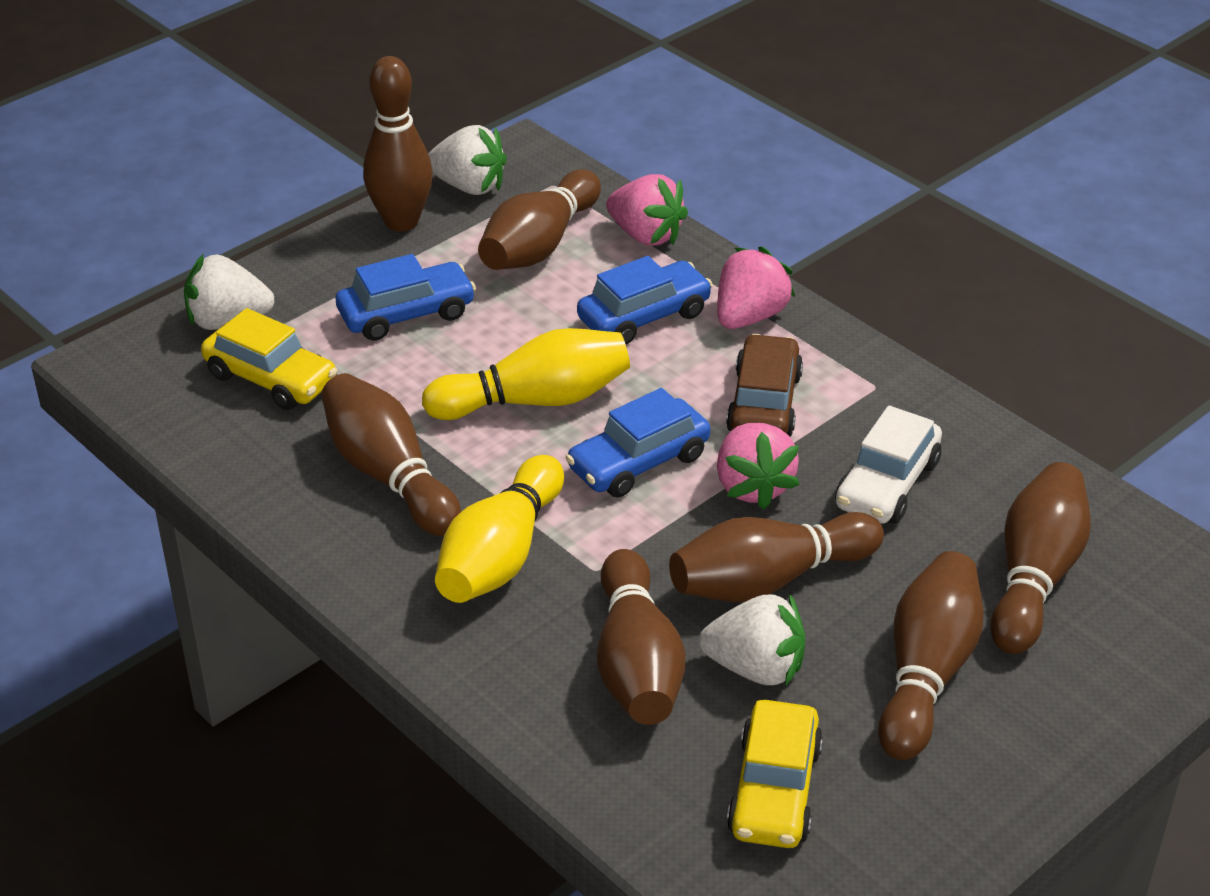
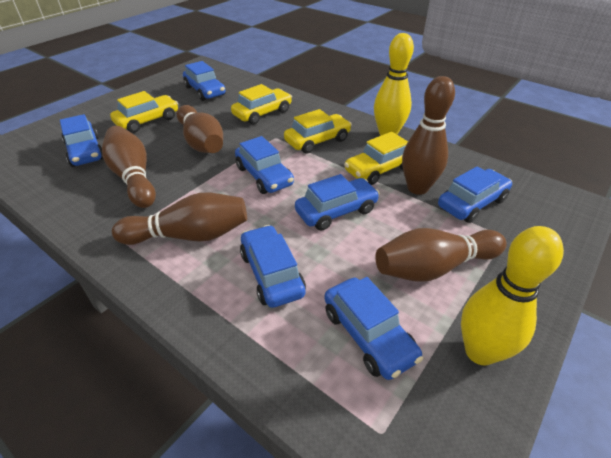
blue car: [336,254,476,341] [566,388,710,498] [577,256,713,345] = 3 -> [60,114,103,167] [183,61,226,101] [235,136,294,194] [240,225,306,308] [295,174,380,231] [324,277,423,380] [438,166,512,223] = 7
brown bowling pin: [321,373,461,536] [363,56,433,232] [478,169,601,270] [597,549,685,725] [669,512,884,602] [878,551,984,760] [990,462,1091,654] = 7 -> [102,126,156,208] [112,193,247,245] [177,105,223,153] [375,228,507,282] [402,76,455,195] = 5
brown car: [726,334,803,437] = 1 -> none = 0
pink strawberry: [606,174,688,246] [717,247,795,329] [717,423,799,509] = 3 -> none = 0
white car: [835,405,942,524] = 1 -> none = 0
white strawberry: [184,254,275,330] [428,125,507,195] [699,593,805,687] = 3 -> none = 0
yellow car: [201,308,337,410] [727,700,823,848] = 2 -> [110,91,178,133] [231,84,292,125] [284,109,352,154] [344,132,408,185] = 4

